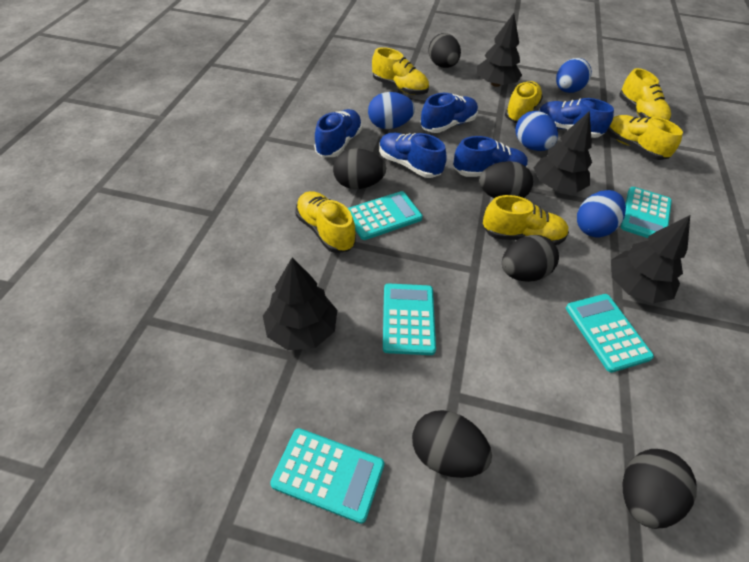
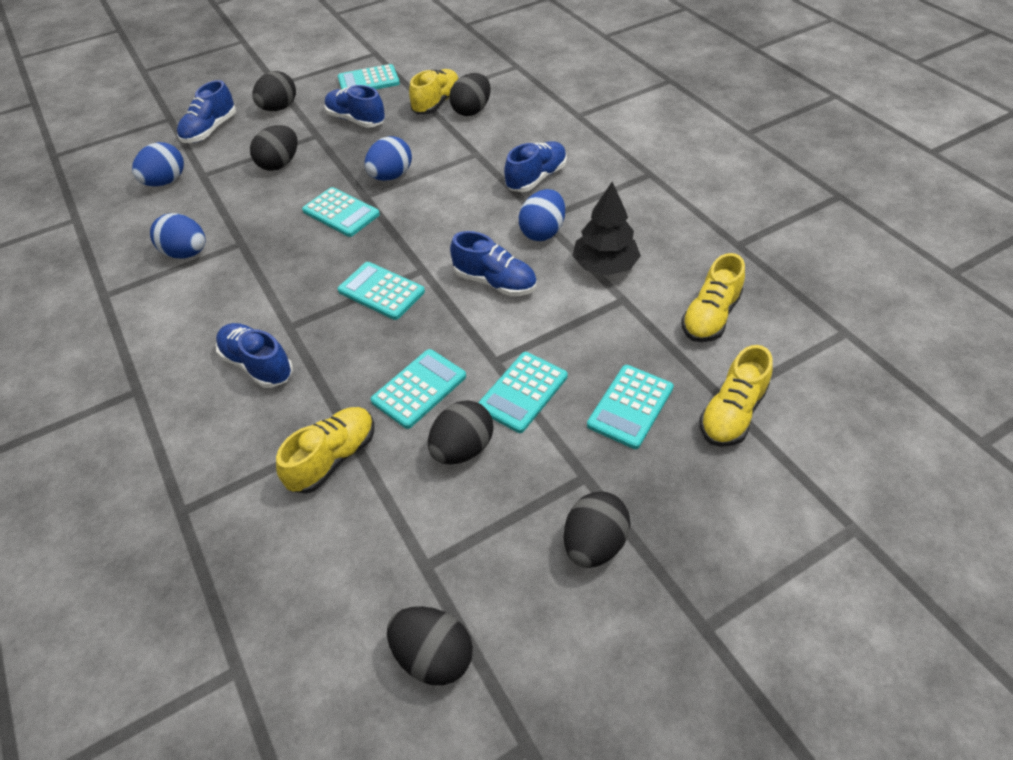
black tree: [263,258,337,350] [477,13,522,87] [534,111,592,193] [611,215,690,304] = 4 -> [572,182,641,276] = 1
turquoise calculator: [270,428,384,524] [348,191,423,240] [383,283,436,355] [566,294,654,373] [621,187,672,238] = 5 -> [302,187,380,237] [338,64,400,90] [338,262,425,320] [371,349,466,429] [478,352,568,433] [587,365,674,449] = 6
yellow shoe: [295,191,356,253] [372,47,429,95] [483,195,569,245] [505,81,543,123] [607,115,683,160] [619,68,671,121] = 6 -> [276,407,374,494] [409,69,459,114] [681,253,745,342] [699,345,773,447] = 4

